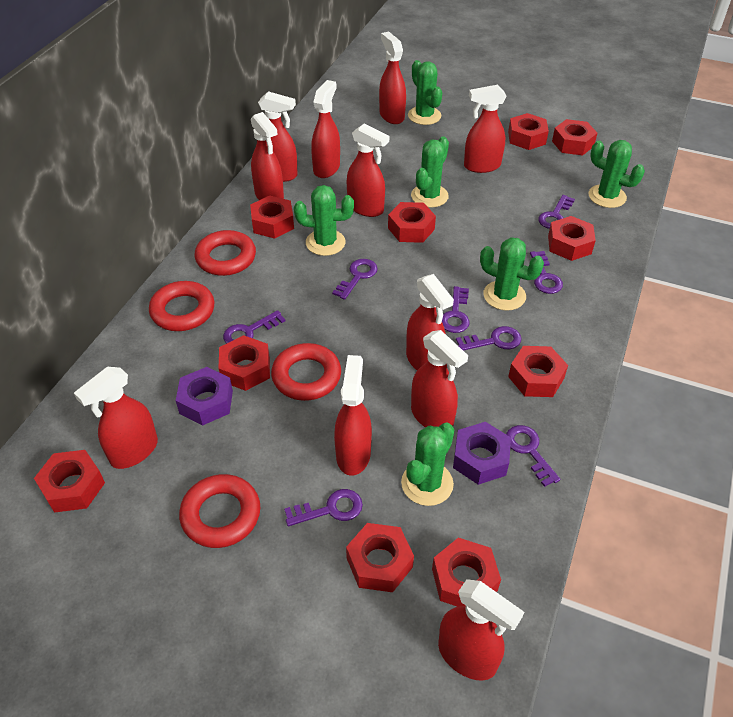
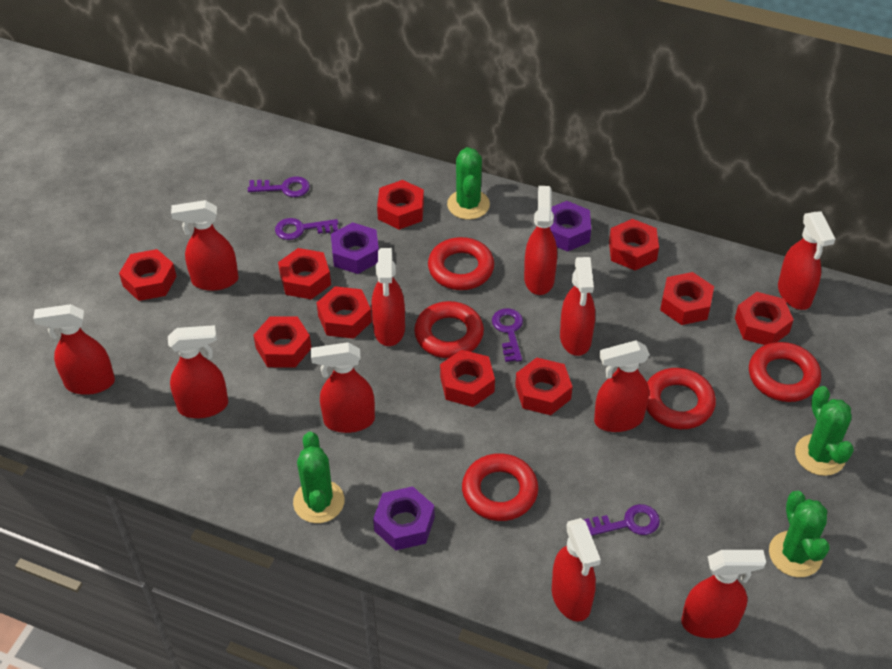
green cactus: [294,185,354,256] [401,423,455,506] [408,60,442,125] [411,136,449,208] [480,237,544,311] [589,140,645,208] = 6 -> [293,432,345,523] [447,147,490,220] [769,490,829,577] [795,386,854,476] = 4
purple key: [223,310,286,344] [284,489,363,526] [332,259,378,300] [442,286,470,333] [456,326,522,351] [506,425,561,487] [530,251,563,294] [538,195,575,229] = 8 -> [248,176,310,197] [275,218,339,240] [492,308,523,362] [584,504,660,536] = 4
purple nut: [176,367,233,425] [453,422,511,485] = 2 -> [331,222,379,274] [373,486,435,551] [550,201,591,252] = 3
red ring: [149,281,215,331] [179,474,260,548] [195,230,256,276] [271,343,341,401] = 4 -> [414,301,484,358] [428,237,494,290] [462,453,538,521] [646,368,716,429] [749,342,821,402] = 5

